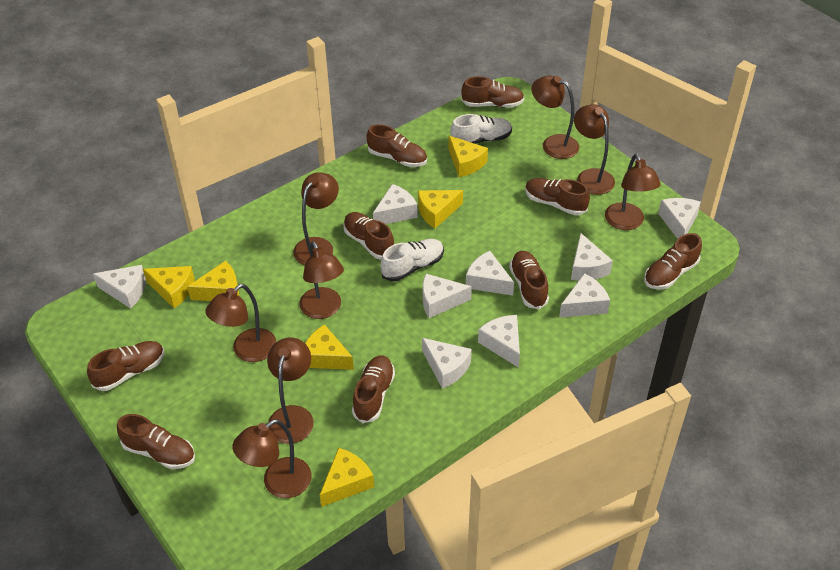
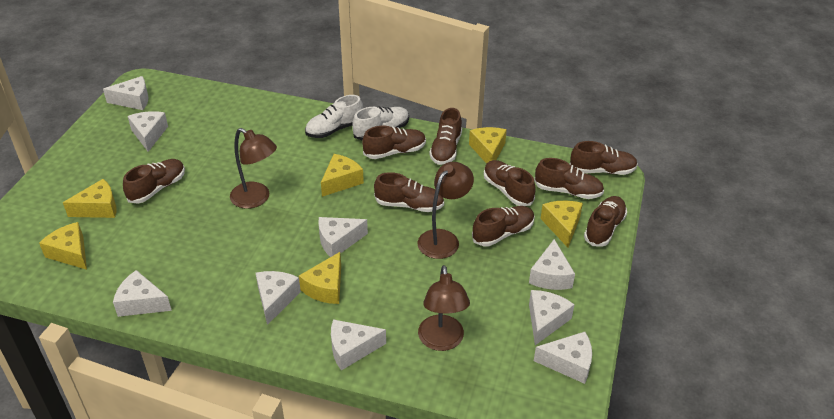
brown lamp: [205,284,276,362] [232,419,312,498] [267,338,314,444] [293,172,339,265] [299,241,344,319] [531,75,579,159] [574,104,615,195] [605,154,661,230] = 8 -> [230,128,277,209] [418,162,474,259] [418,265,470,351] = 3

